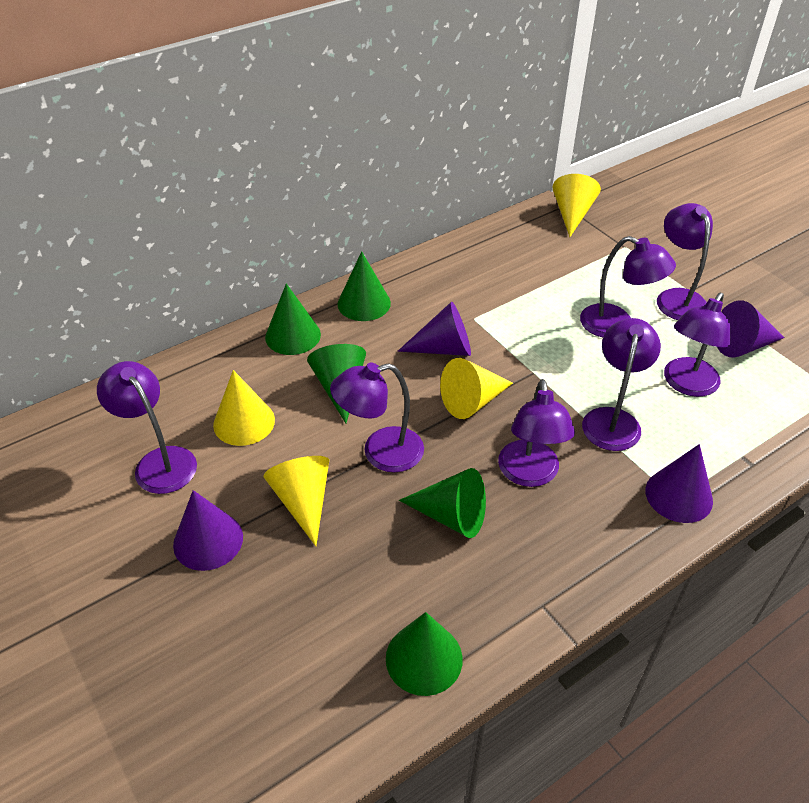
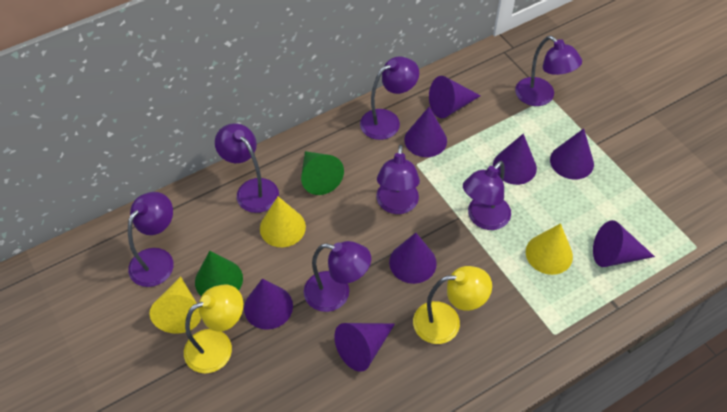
green cone: [265,283,321,355] [307,344,366,423] [338,251,391,321] [386,612,463,696] [399,468,486,538] = 5 -> [195,251,243,296] [301,151,344,195] = 2
purple cone: [173,490,243,571] [398,302,471,356] [645,444,713,523] [717,300,784,358] = 4 -> [244,278,293,330] [334,323,395,372] [389,233,437,284] [404,107,447,157] [429,76,481,118] [493,134,537,185] [550,128,594,180] [593,220,655,267] = 8
yellow cone: [213,370,275,446] [263,456,329,546] [440,358,513,419] [552,174,601,237] = 4 -> [150,276,201,334] [260,197,306,247] [526,223,573,275] = 3
yellow lamp: none = 0 -> [184,284,243,373] [413,266,492,344] = 2

